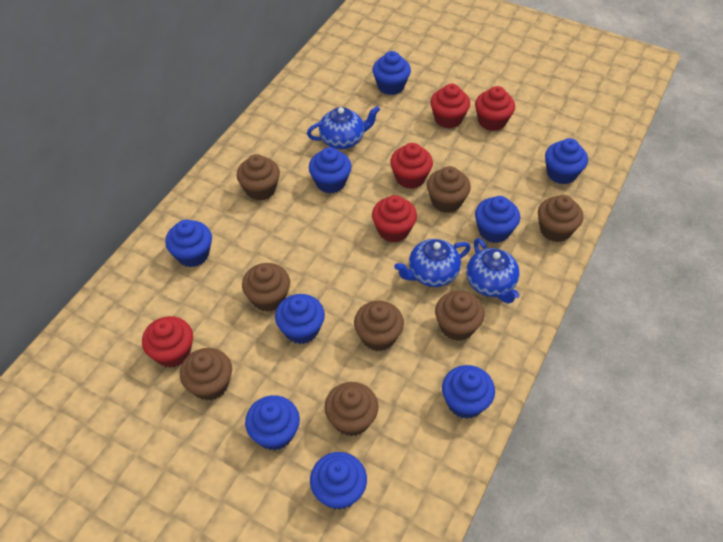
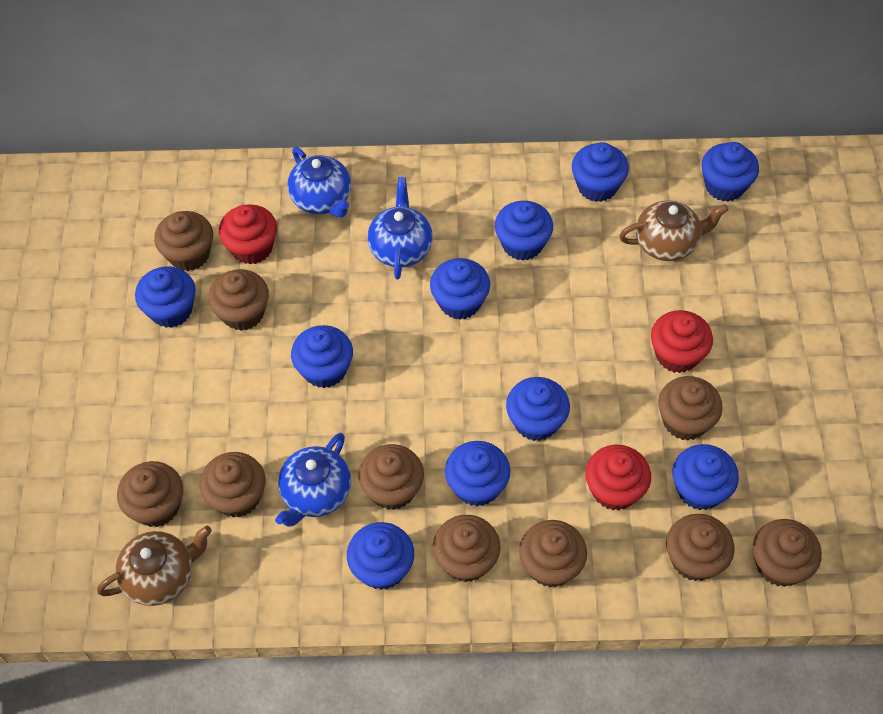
blue cupcake: [165,220,212,267] [245,395,300,450] [275,294,325,344] [309,147,352,193] [310,452,367,510] [372,51,411,95] [442,365,495,419] [475,196,520,243] [545,138,588,184] = 9 -> [135,266,196,328] [291,325,353,388] [347,522,414,590] [430,258,490,319] [445,441,511,506] [495,201,553,261] [506,377,570,441] [572,142,629,202] [672,444,739,510] [701,142,759,202] = 10
brown cupcake: [180,348,232,401] [237,154,280,201] [242,263,290,312] [325,382,378,436] [354,301,404,351] [427,166,471,213] [435,291,485,341] [538,195,583,242] = 8 -> [117,461,183,527] [154,211,213,271] [200,452,265,518] [208,269,269,331] [359,444,424,510] [433,515,501,582] [519,520,587,587] [658,376,723,440] [666,514,734,581] [753,519,822,587] = 10
brown teapot: none = 0 -> [97,526,212,606] [619,200,728,261] = 2
red cupcake: [142,316,193,368] [372,195,417,242] [390,143,433,189] [430,84,470,128] [475,86,515,131] = 5 -> [219,204,277,264] [585,445,651,510] [651,310,713,373] = 3

